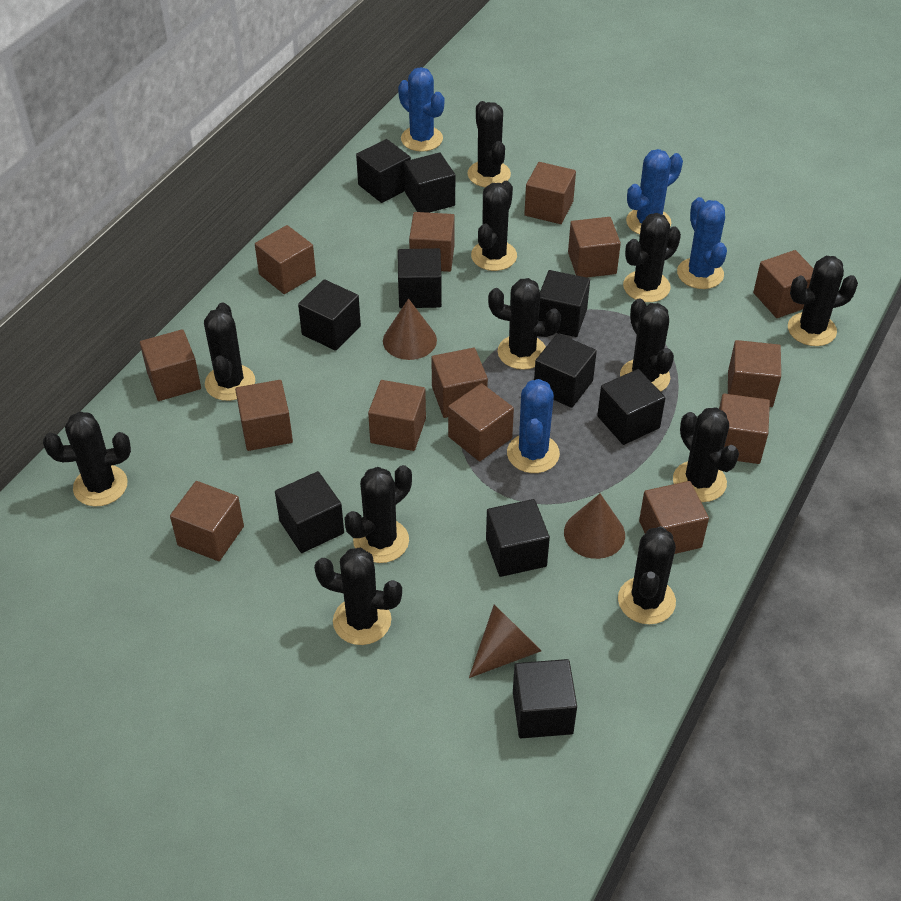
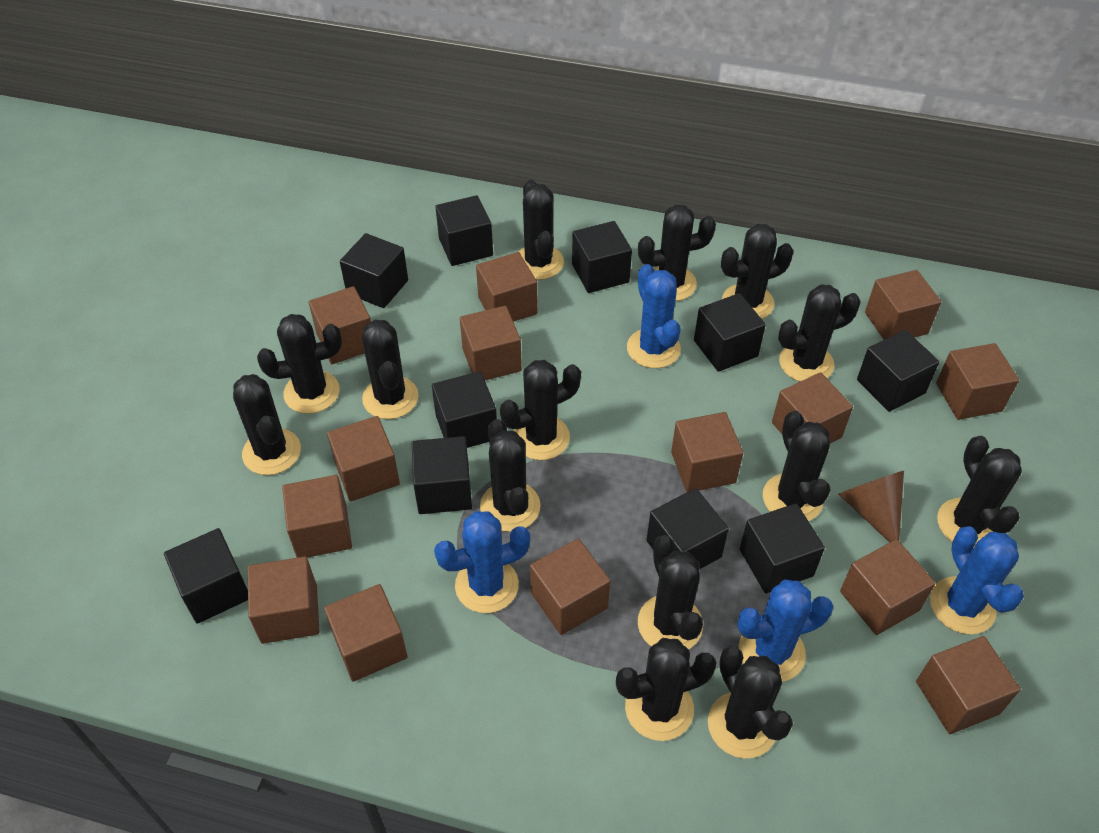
black cactus: [43,412,131,507] [204,302,255,401] [314,548,402,645] [344,465,412,563] [467,101,511,187] [471,181,517,271] [488,278,561,370] [618,526,676,624] [620,298,674,392] [623,213,681,302] [673,407,739,502] [788,256,858,346] = 12 -> [233,374,301,475] [257,314,342,414] [362,320,419,419] [480,419,541,532] [500,360,581,460] [518,180,564,280] [616,638,717,741] [638,204,716,301] [638,535,703,649] [708,646,793,758] [721,224,793,319] [763,410,830,521] [778,284,861,382] [937,436,1022,548] = 14
brown cone: [383,298,437,360] [469,605,541,678] [564,494,625,559] = 3 -> [838,471,904,543] = 1

